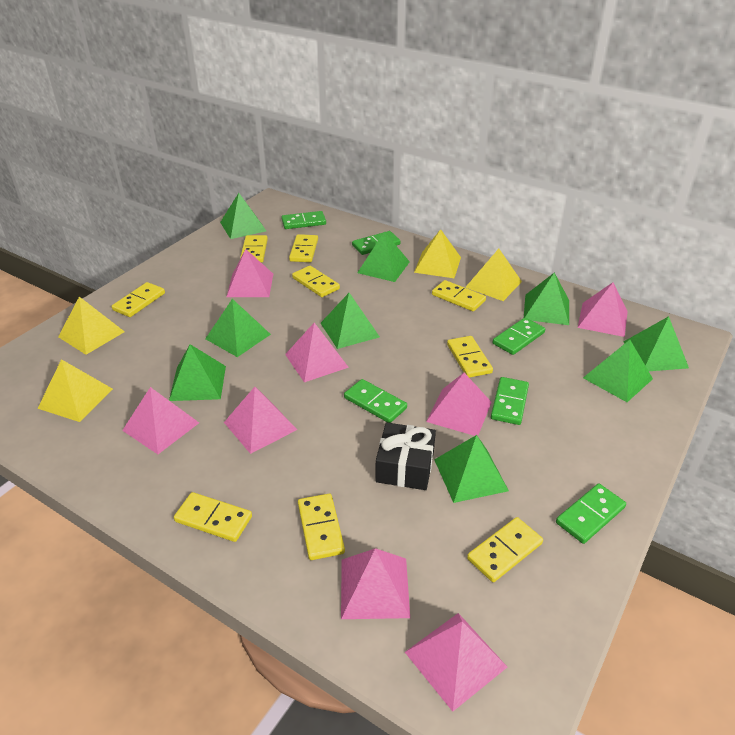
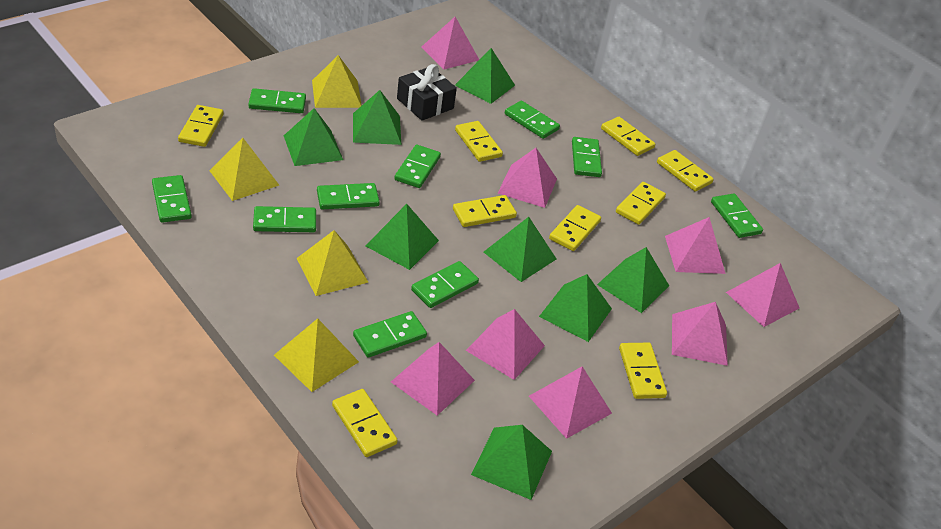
green domino: [281,211,326,229] [344,379,407,423] [352,231,401,255] [491,377,529,425] [493,318,545,355] [556,483,626,544] = 6 -> [152,175,192,223] [248,88,306,113] [253,206,316,232] [317,183,380,210] [353,311,427,358] [394,145,441,188] [411,261,479,308] [505,101,560,139] [572,137,602,177] [711,194,763,238] = 10
green pyramid: [169,344,226,401] [205,299,271,357] [220,193,266,239] [321,293,380,349] [357,232,410,282] [434,435,509,503] [524,273,569,325] [583,340,653,402] [624,316,689,371] = 9 -> [284,108,343,166] [353,90,401,145] [366,204,439,270] [455,48,515,104] [471,425,552,500] [484,217,557,282] [539,274,612,342] [597,247,669,313] = 8

